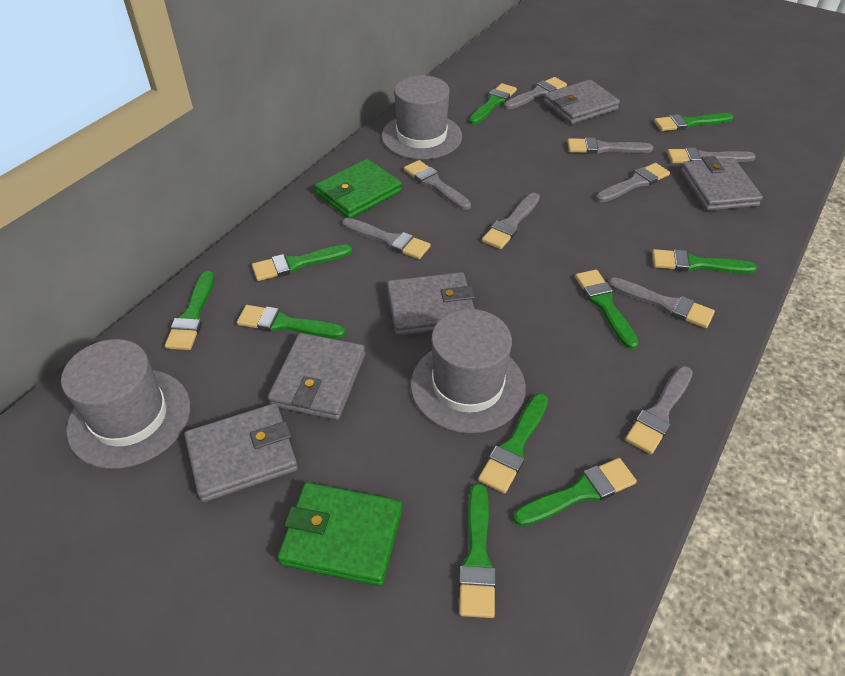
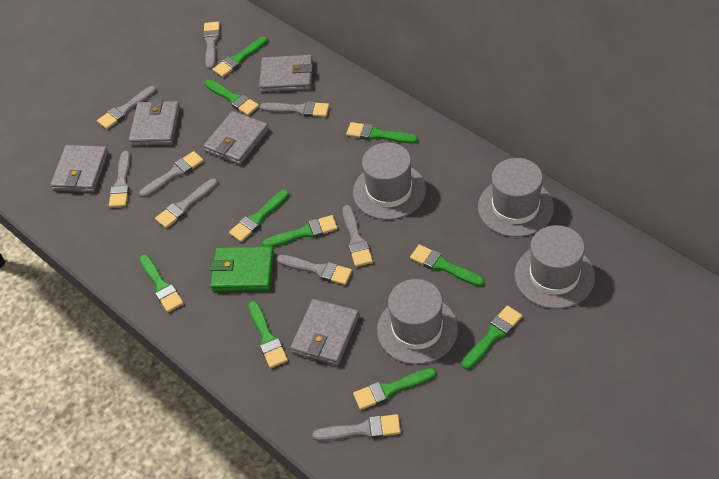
green wallet: [278,482,402,586] [315,159,402,218] = 2 -> [210,246,274,291] = 1
grey hat: [61,339,190,469] [382,75,462,160] [411,309,526,433] = 3 -> [353,143,426,220] [377,279,458,364] [478,158,554,237] [515,225,595,309] = 4

